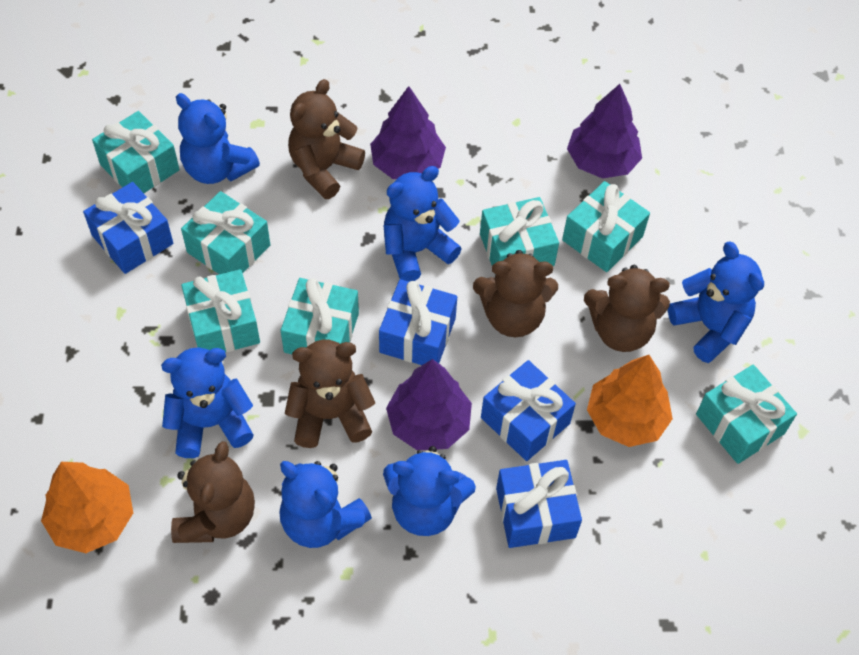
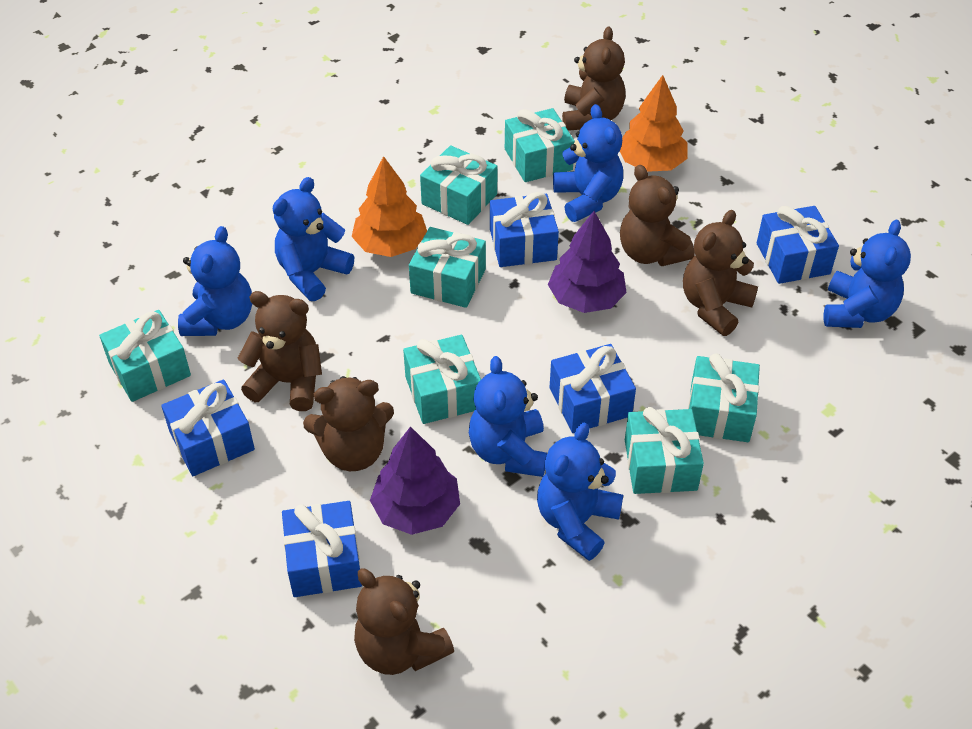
blue gift: [83,182,173,274] [379,279,457,365] [481,360,576,461] [496,460,582,548] = 4 -> [161,379,255,476] [282,501,362,597] [490,192,559,267] [549,344,636,433] [757,206,839,284] = 5
brown teddy bear: [171,441,255,543] [285,340,375,448] [288,79,365,199] [473,250,558,337] [584,265,670,352] = 5 -> [237,291,322,411] [303,376,394,471] [354,568,454,675] [562,27,626,131] [620,165,695,266] [683,210,758,336] = 6
purple tree: [370,86,446,179] [386,359,472,451] [567,84,642,179] = 3 -> [370,426,460,535] [548,211,627,313] = 2

